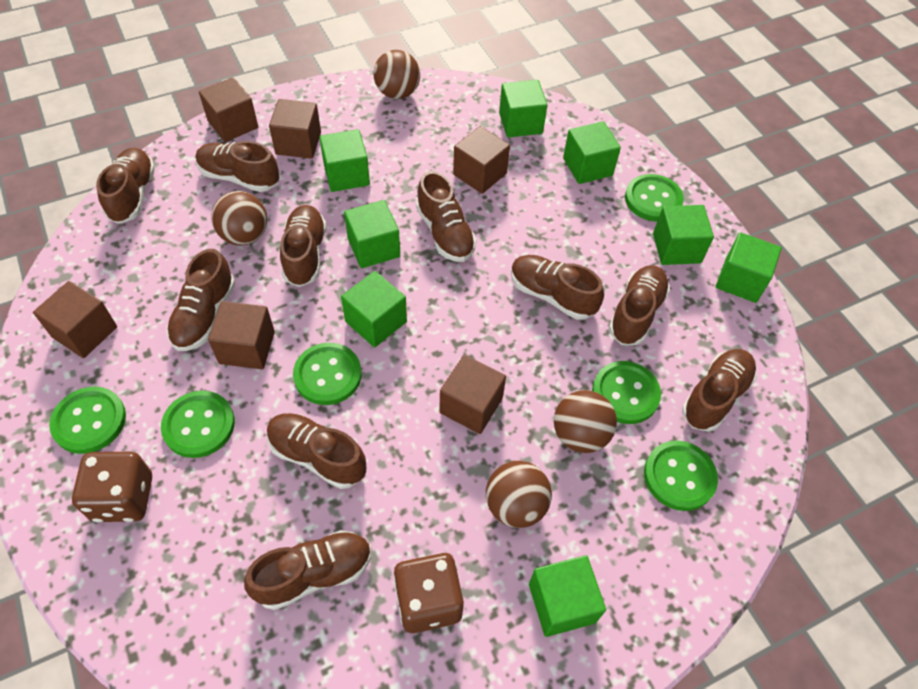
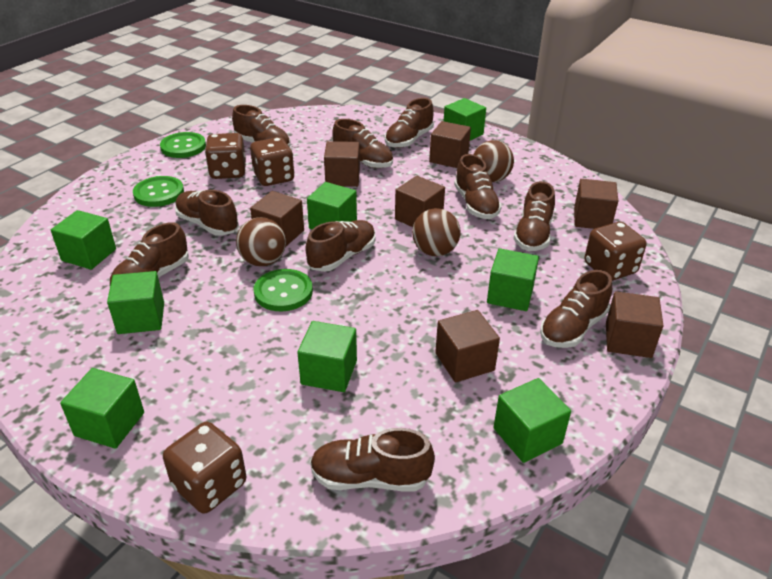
brown ball: [211,191,267,245] [374,50,420,99] [486,461,552,528] [554,390,617,453] = 4 -> [236,217,286,266] [412,208,460,256] [473,140,514,182] = 3
brown cube: [33,281,117,358] [199,77,258,142] [208,301,275,369] [269,99,321,159] [439,355,506,434] [453,126,510,194] = 6 -> [250,191,304,247] [324,141,360,187] [395,176,445,227] [429,121,471,168] [435,310,500,382] [574,179,618,229] [606,292,663,358] = 7
brown dice: [72,452,152,522] [393,553,464,633] = 2 -> [163,422,246,514] [205,133,246,179] [250,137,295,186] [584,222,646,281] = 4
green button: [49,386,126,454] [161,391,235,458] [293,343,362,405] [592,361,661,424] [625,174,684,222] [644,441,718,511] = 6 -> [133,176,184,207] [160,132,206,158] [254,269,313,311] = 3

